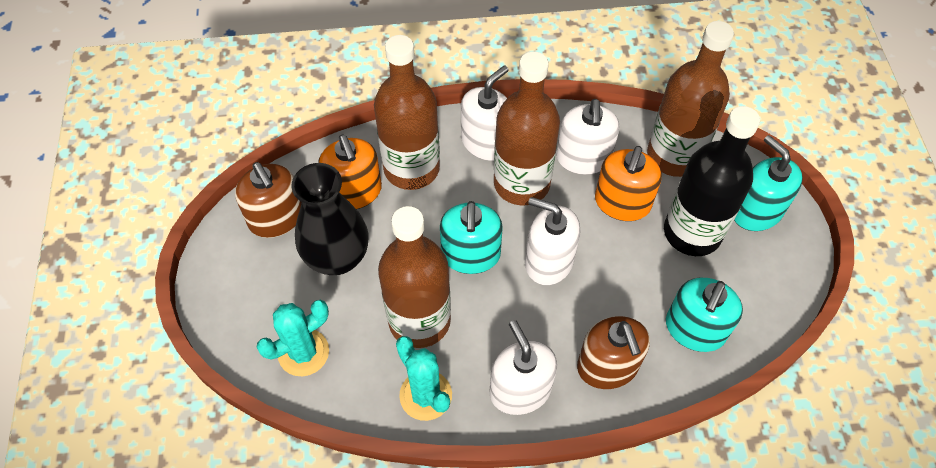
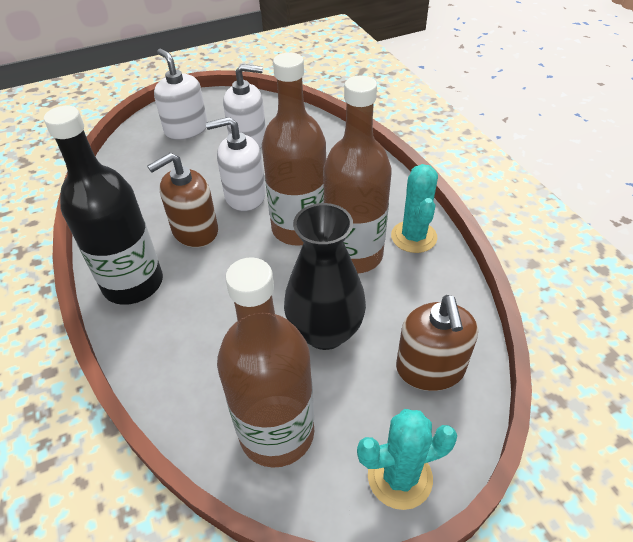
brown bottle: [374,35,440,190] [378,206,451,348] [494,52,560,206] [647,21,734,177] = 4 -> [217,257,314,468] [262,53,326,246] [323,76,392,273] = 3
orange soap dispenser: [318,134,382,209] [595,146,662,221] = 2 -> none = 0
turquoise soap dispenser: [440,201,503,274] [666,278,743,352] [734,135,803,231] = 3 -> none = 0
white soap dispenser: [461,65,509,161] [490,320,557,415] [525,197,580,285] [556,99,619,175] = 4 -> [154,49,208,140] [206,117,266,211] [223,64,266,149] = 3

